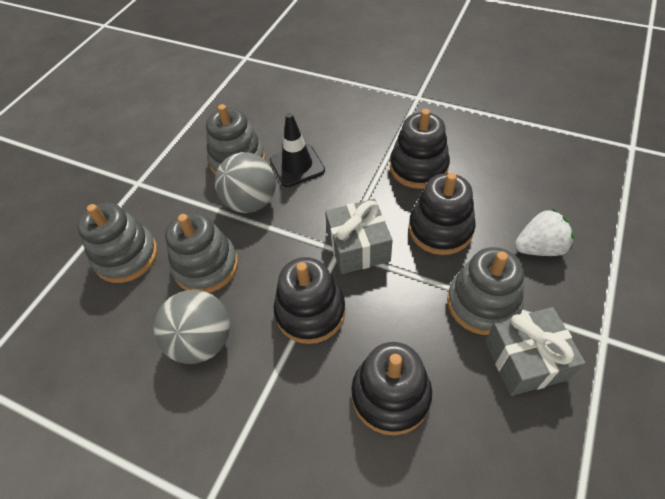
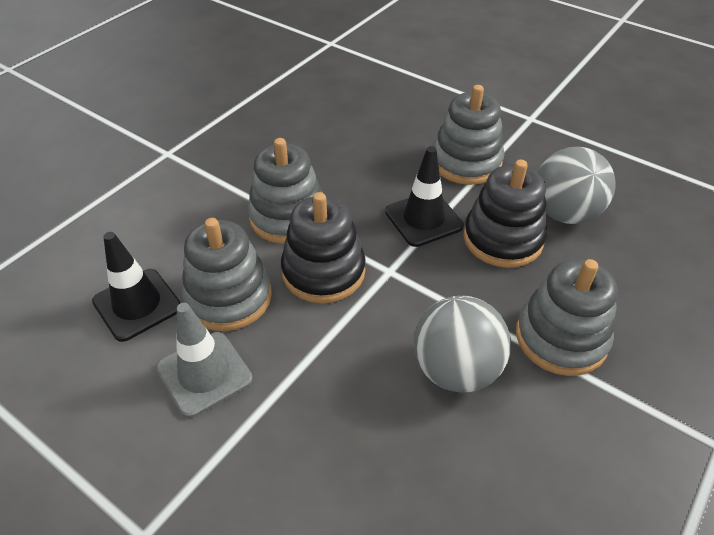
black stacking toy: [274,257,346,344] [351,342,432,435] [390,109,450,189] [409,173,476,255] = 4 -> [281,192,366,303] [463,160,547,268] = 2
black traffic cone: [270,113,325,187] = 1 -> [92,232,180,342] [385,146,464,247] = 2
grey gift: [325,199,393,274] [485,307,586,396] = 2 -> none = 0
grey traffic cone: none = 0 -> [156,303,253,418] = 1
white strawberry: [515,209,574,256] = 1 -> none = 0

